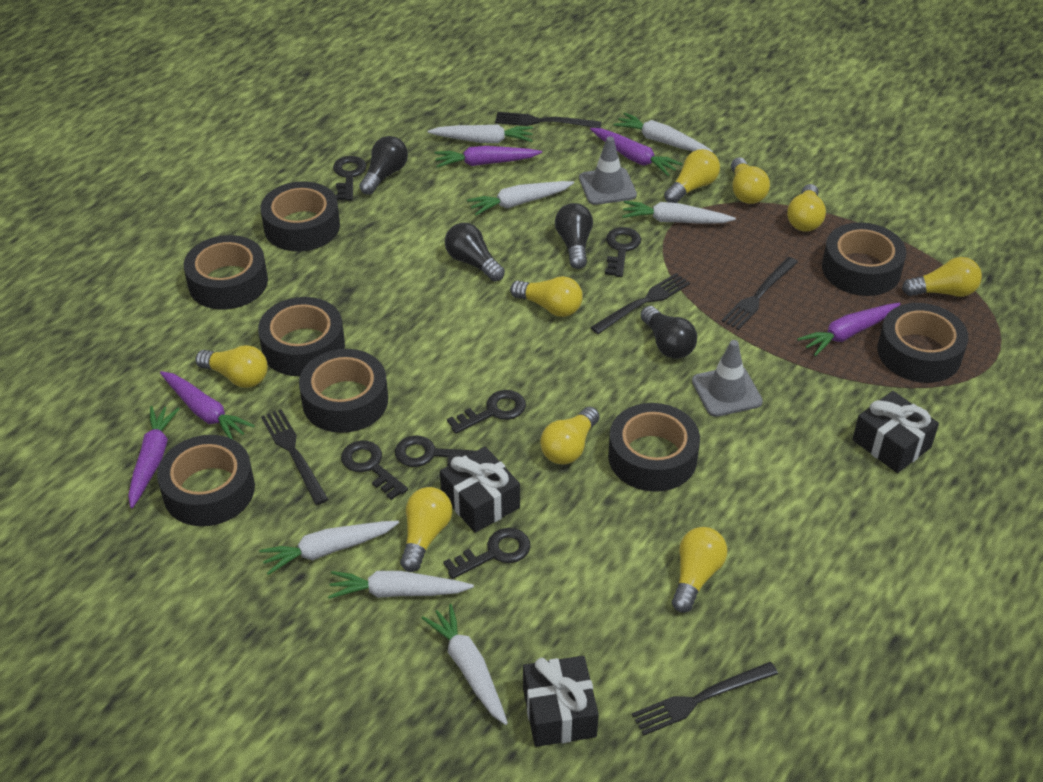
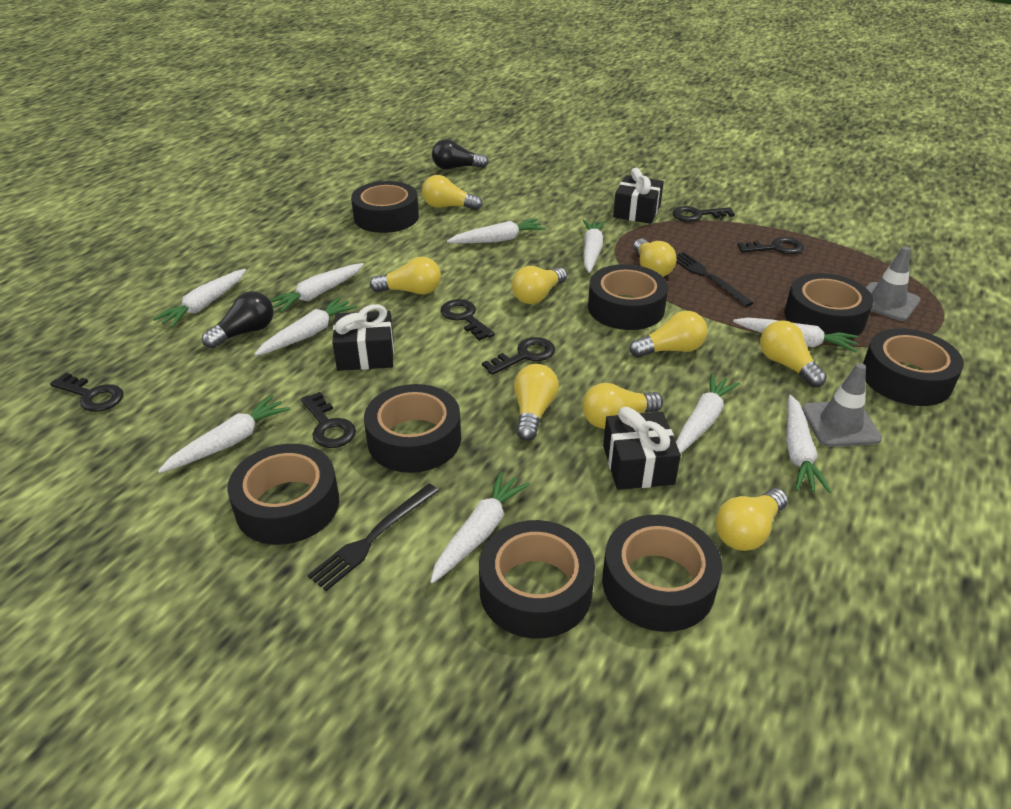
black fork: [261,409,329,505] [495,112,602,128] [590,273,690,334] [632,662,778,735] [721,257,798,330] = 5 -> [307,484,439,591] [676,252,753,307] = 2
black light bulb: [359,136,408,195] [445,223,505,282] [555,203,593,269] [641,306,697,359] = 4 -> [202,291,273,349] [432,139,489,170] = 2
purple carrot: [128,406,180,508] [160,371,255,439] [434,146,542,168] [590,128,682,176] [797,303,900,356] = 5 -> none = 0
white carrot: [259,521,399,575] [328,571,474,599] [422,604,508,725] [428,124,533,143] [467,181,574,215] [613,113,713,152] [622,201,736,224] = 7 -> [153,269,246,328] [158,395,290,473] [255,297,357,356] [270,263,364,313] [430,471,530,583] [447,218,546,244] [583,220,606,273] [676,374,740,454] [733,318,858,352] [786,395,831,493] = 10

